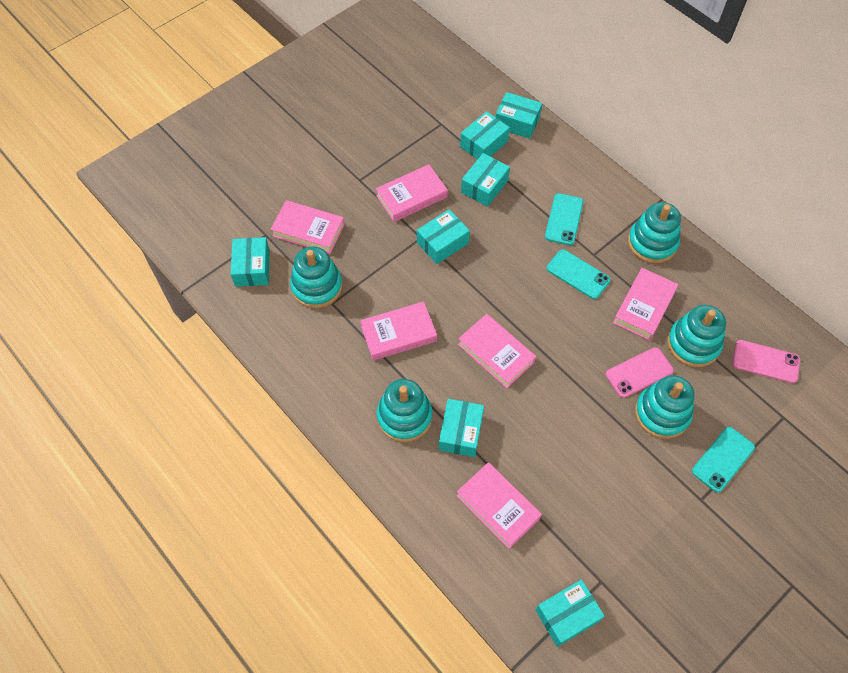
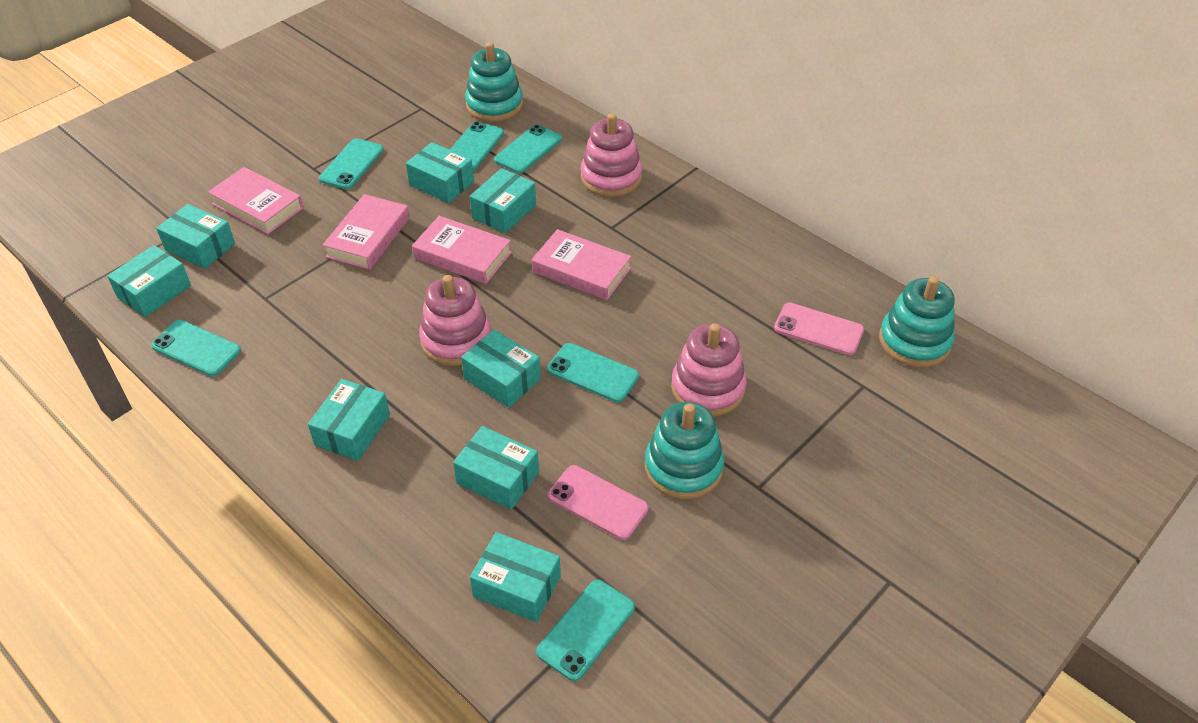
pink book: [270,200,345,254] [360,302,437,361] [376,164,448,222] [457,462,542,549] [458,314,536,388] [613,268,678,341] = 6 -> [208,167,303,234] [323,194,410,270] [412,216,512,284] [532,229,631,300] = 4
pink stacking toy: none = 0 -> [419,275,491,366] [580,113,642,197] [671,323,747,416] = 3
turquoise box: [231,237,270,287] [417,209,470,264] [439,399,484,457] [460,111,510,160] [461,153,510,207] [496,92,542,139] [535,579,605,647] = 7 -> [107,245,191,317] [156,204,235,269] [308,379,390,461] [406,142,474,203] [453,426,539,510] [461,329,541,408] [470,168,536,233] [470,532,561,622] = 8
turquoise phone: [545,193,583,245] [547,249,611,299] [692,427,755,492] = 3 -> [151,320,241,376] [319,138,384,189] [450,121,504,170] [494,125,562,173] [536,580,635,681] [547,343,639,402] = 6
turquoise stacking toy: [290,246,342,308] [377,379,432,442] [628,202,681,264] [635,375,695,439] [667,305,726,367] = 5 -> [465,42,523,122] [645,402,724,499] [879,276,955,368] = 3

